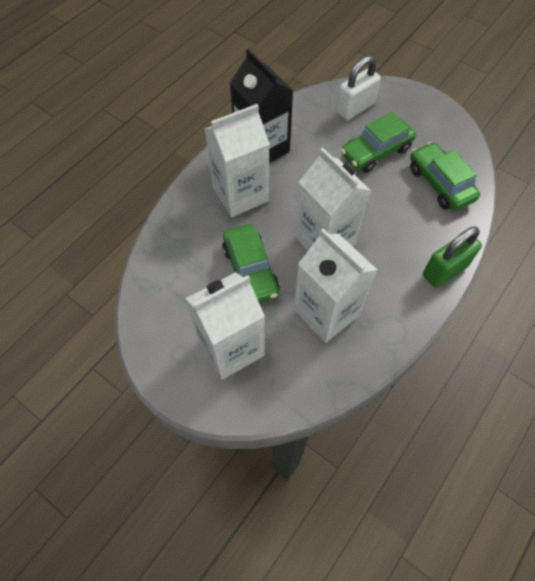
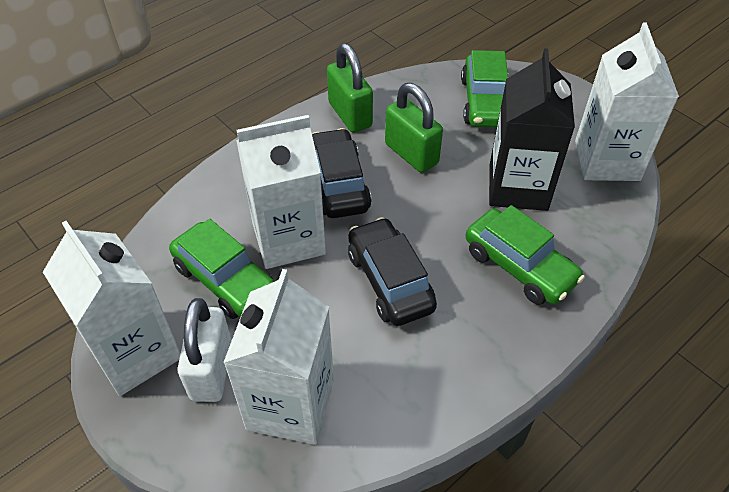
black car: none = 0 -> [312,128,372,218] [348,217,437,326] = 2
green padlock: [423,226,482,288] = 1 -> [327,43,373,133] [385,83,443,173] = 2

